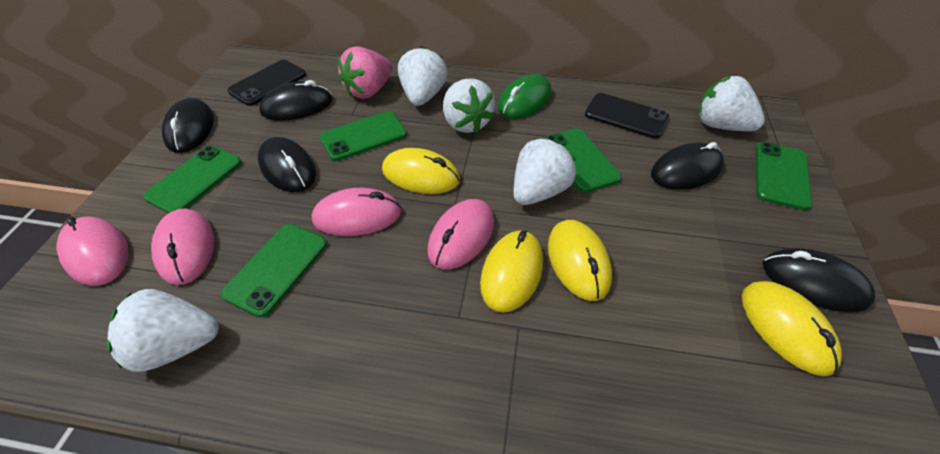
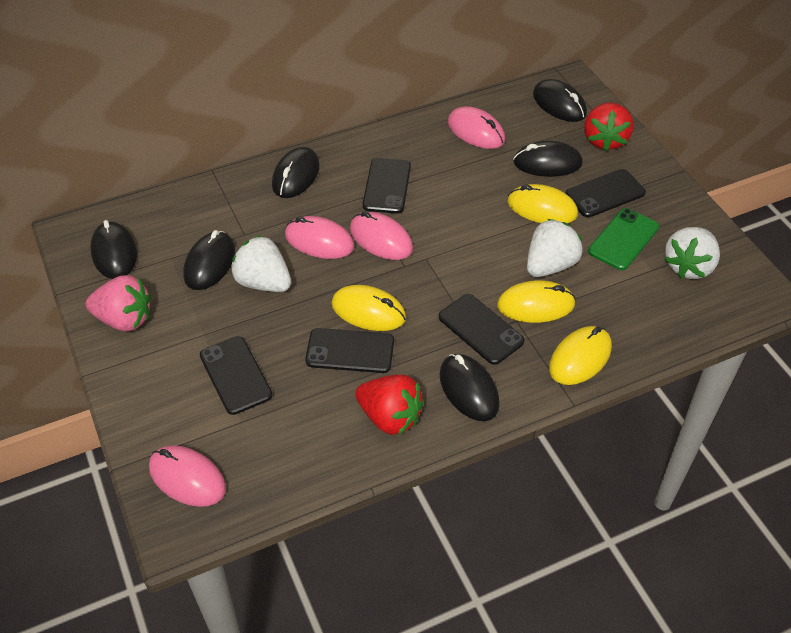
black mouse: [162,98,214,153] [258,137,316,192] [259,80,332,121] [651,142,724,190] [763,248,876,312] = 5 -> [90,220,137,279] [183,230,235,290] [272,147,320,198] [440,354,500,421] [513,141,583,177] [533,79,587,122] = 6
black phone: [227,60,306,106] [585,93,669,139] = 2 -> [200,336,272,415] [305,328,394,373] [363,158,411,214] [439,294,524,365] [565,169,646,217] = 5
green mouse: [498,74,552,119] = 1 -> none = 0
green phone: [143,146,241,213] [221,224,327,317] [320,111,407,161] [544,128,621,193] [756,142,812,210] = 5 -> [588,208,659,270] = 1
red strawberry: none = 0 -> [355,375,424,435] [585,103,633,151] = 2
white strawberry: [107,289,219,372] [398,46,448,106] [443,78,495,133] [513,138,576,205] [699,76,765,131] = 5 -> [231,235,291,292] [527,219,583,277] [664,227,720,279] = 3

